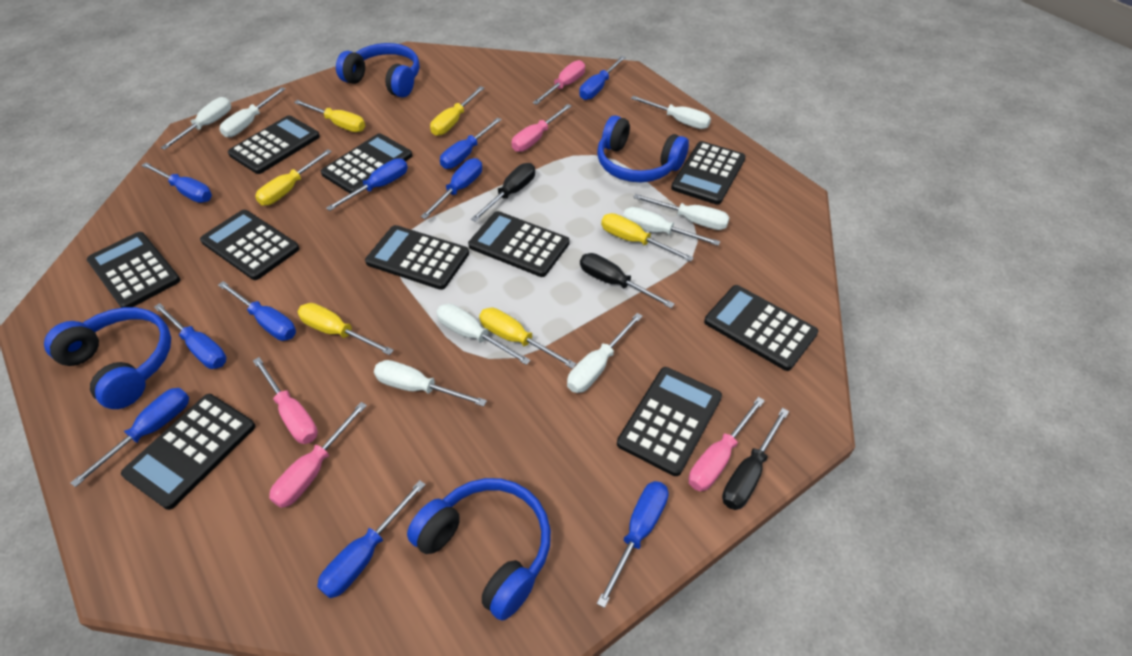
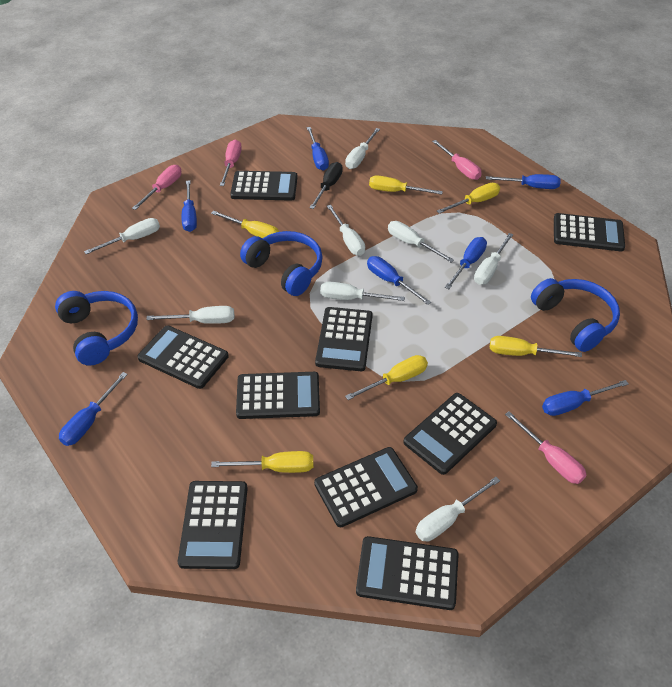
black calculator: [87,232,181,308] [121,394,255,510] [200,210,300,280] [228,115,320,174] [321,133,412,193] [365,225,469,290] [468,211,569,277] [617,367,722,476] [671,141,746,205] [704,285,818,371] = 10 -> [137,325,229,389] [178,481,248,569] [230,171,297,201] [236,372,320,419] [314,447,418,527] [315,307,373,371] [356,536,459,610] [403,393,497,475] [554,213,625,251] = 9
black screwdriver: [471,163,535,222] [580,253,674,308] [722,408,789,510] = 3 -> [309,162,343,209] = 1
blue headphones: [44,307,171,409] [336,43,420,98] [407,478,551,620] [597,115,689,182] = 4 -> [55,291,138,366] [240,231,323,296] [531,278,620,352] = 3
blue screwdriver: [71,388,189,487] [141,163,212,203] [154,303,227,369] [218,281,296,341] [317,480,426,598] [326,158,408,211] [421,158,482,219] [440,117,502,169] [579,56,626,100] [597,481,669,608] = 10 -> [59,372,128,446] [182,180,197,232] [307,127,329,171] [367,256,431,305] [445,237,487,289] [486,174,561,189] [542,380,629,416] = 7
pink screwdriver: [253,357,318,444] [269,402,367,508] [512,104,572,152] [533,60,585,105] [689,397,765,491] = 5 -> [132,165,181,210] [220,140,242,186] [432,140,482,180] [505,411,586,484] = 4

